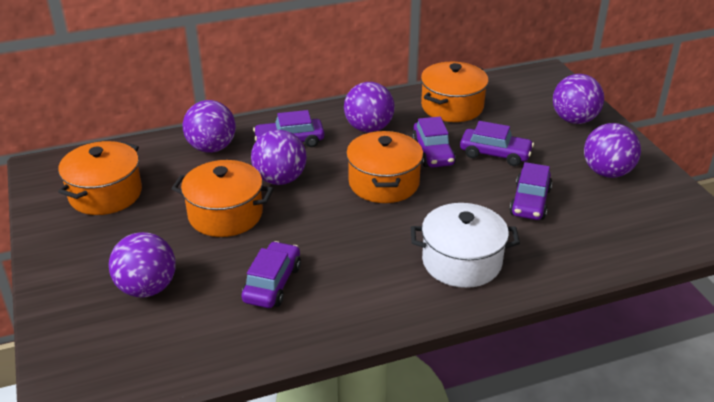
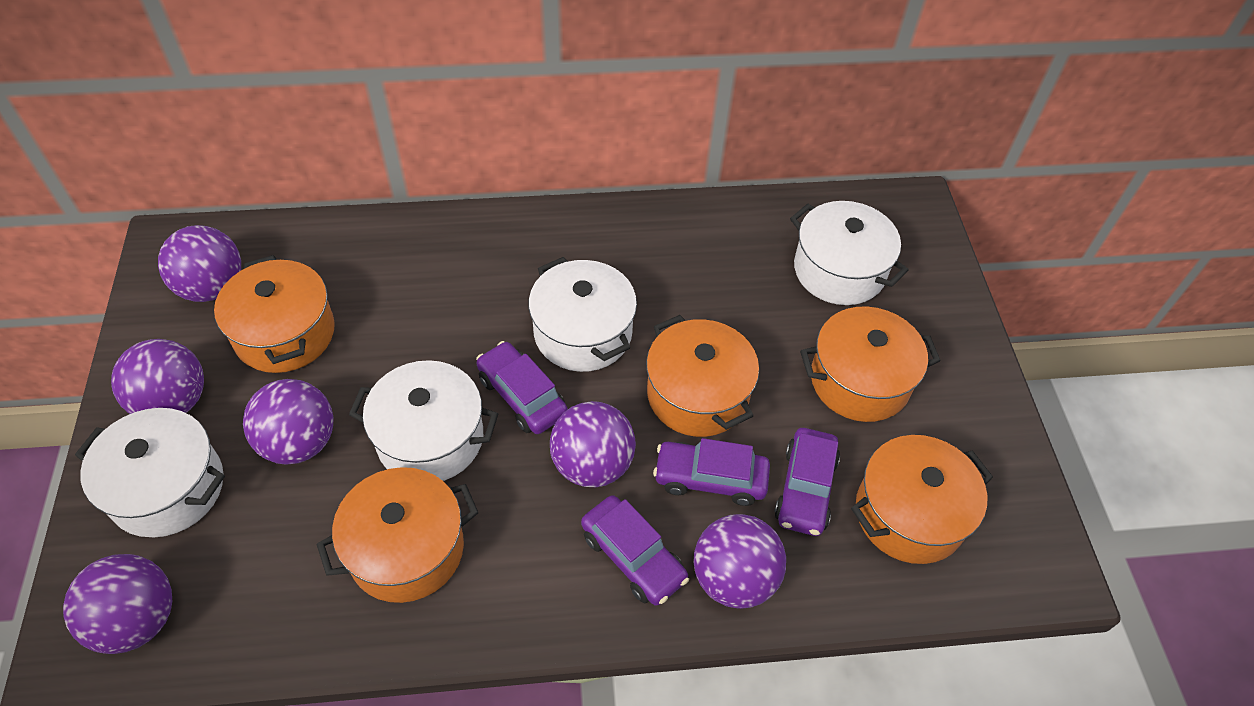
orange pot: [58,141,142,215] [171,160,274,237] [346,131,423,203] [421,62,489,122] = 4 -> [214,255,335,373] [316,467,478,603] [646,315,759,437] [800,307,940,422] [851,435,993,564] = 5
purple car: [241,241,301,308] [253,110,324,147] [412,117,456,168] [460,121,534,166] [509,162,552,220] = 5 -> [476,341,568,434] [581,495,689,606] [653,438,770,506] [774,428,840,536] = 4
white pot: [411,203,520,288] = 1 -> [75,408,225,537] [349,360,498,481] [528,257,637,372] [790,201,909,305] = 4

